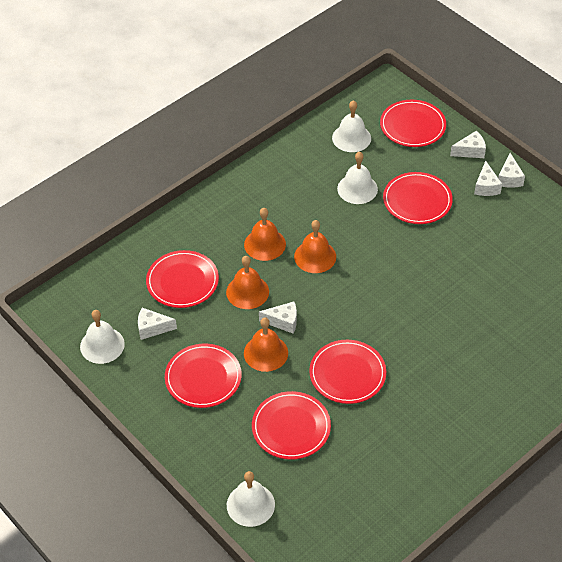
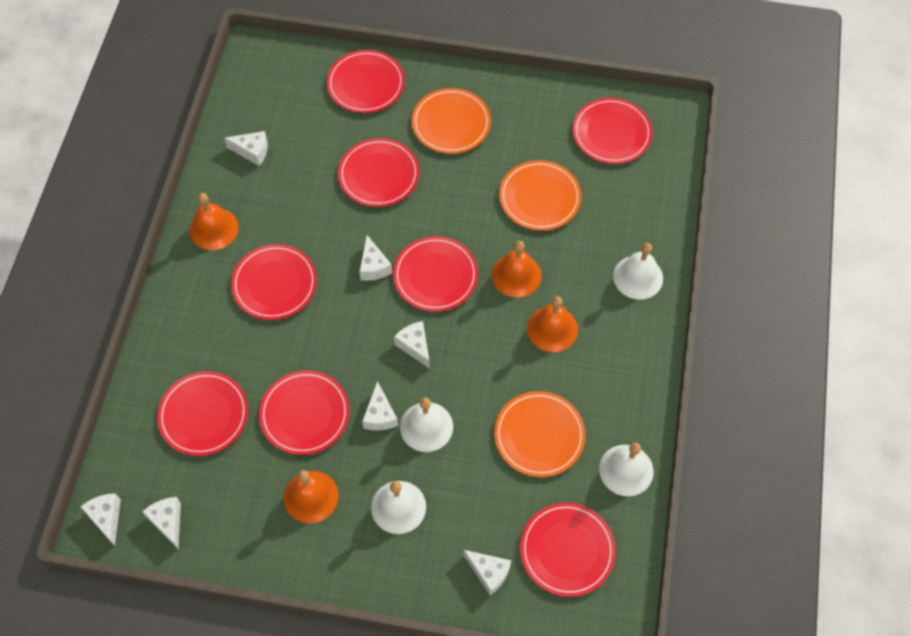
orange plate: none = 0 -> [412,88,491,154] [494,391,585,477] [499,160,582,231] = 3
red plate: [146,250,219,308] [165,344,242,408] [252,391,331,459] [309,340,386,404] [380,100,446,147] [383,172,453,224] = 6 -> [157,371,248,456] [231,244,317,320] [259,370,350,455] [327,50,405,113] [338,138,419,207] [393,236,478,312] [520,503,616,597] [573,98,652,164] = 8
white cheese: [138,308,177,340] [259,301,297,333] [450,131,486,158] [474,161,502,196] [498,153,525,188] = 5 -> [80,493,121,546] [142,497,181,548] [224,131,268,166] [359,235,392,281] [362,381,398,431] [394,321,430,369] [463,550,511,595] = 7

